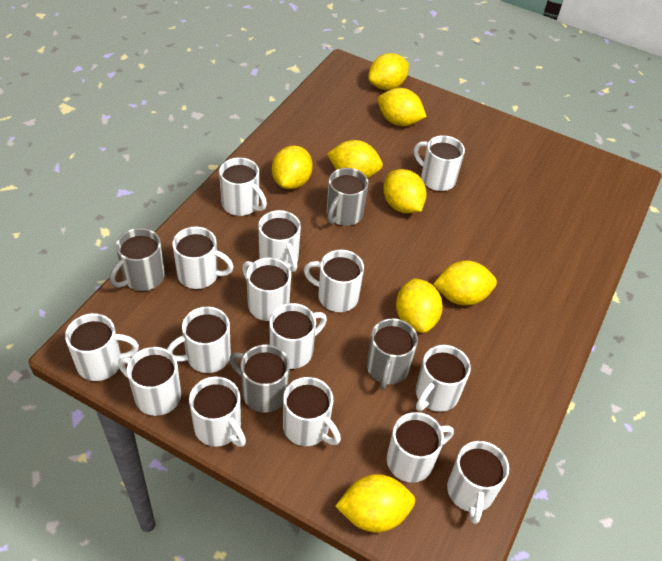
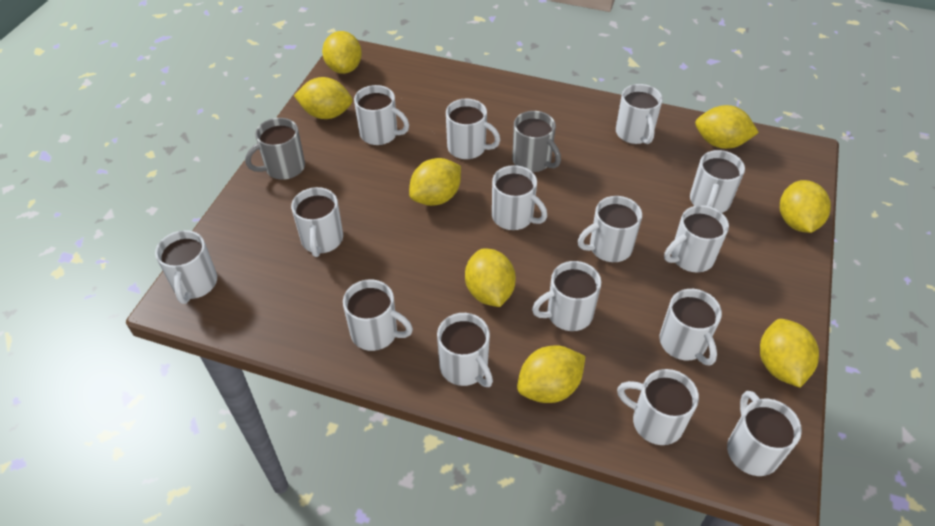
grey mug: [109,228,165,291] [229,344,290,413] [327,168,368,226] [367,318,418,390] = 4 -> [245,118,305,180] [512,111,561,172] = 2

